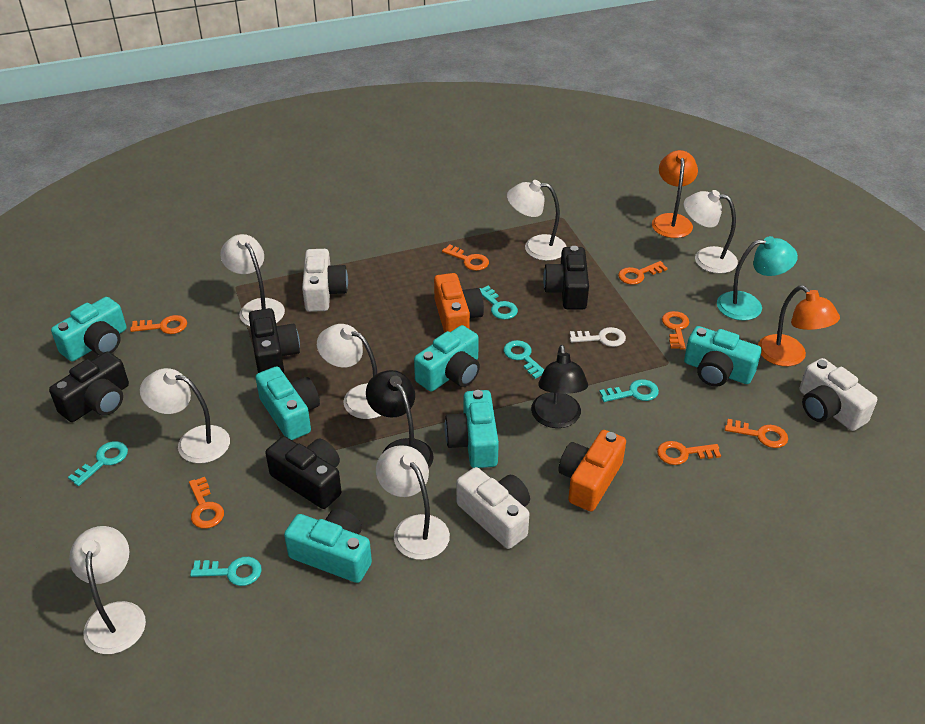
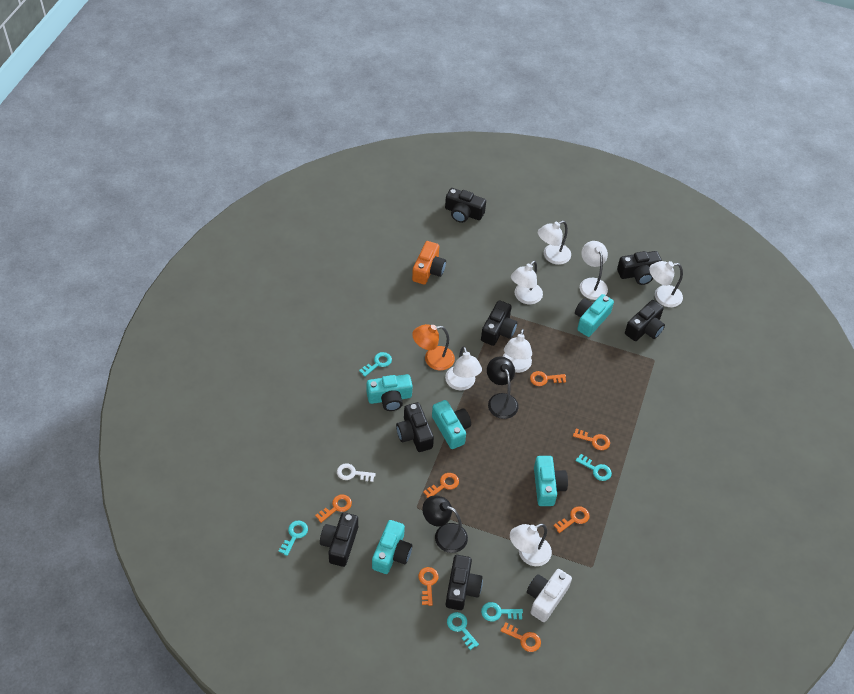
black camera: [49,352,129,422] [249,308,300,373] [266,436,342,509] [543,246,589,310] = 4 -> [320,512,358,567] [396,402,434,452] [445,188,486,223] [446,555,483,610] [481,300,517,346] [617,251,662,285] [625,300,665,341] = 7
orange camera: [434,273,484,333] [559,430,626,511] = 2 -> [412,241,446,285] = 1
orange lamp: [652,150,698,238] [758,286,840,366] = 2 -> [412,324,455,370] = 1
turquoise camera: [51,297,126,362] [255,366,320,440] [284,509,372,583] [414,325,480,392] [444,390,499,468] [684,326,762,387] = 6 -> [367,374,413,411] [372,520,412,574] [432,400,471,449] [534,456,568,506] [575,294,614,337] = 5
turquoise lamp: [717,236,798,321] = 1 -> none = 0
white camera: [302,249,348,312] [456,467,530,549] [799,358,877,431] = 3 -> [527,569,572,622] = 1

